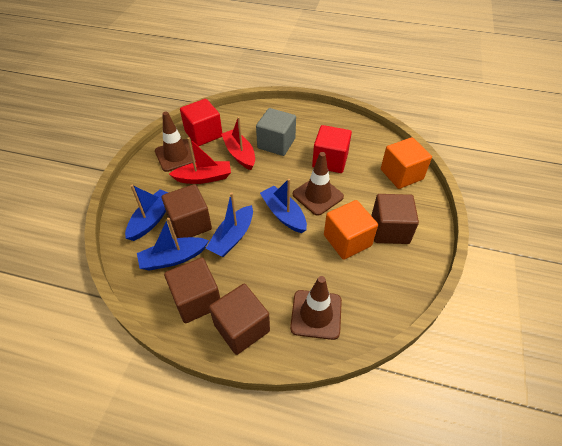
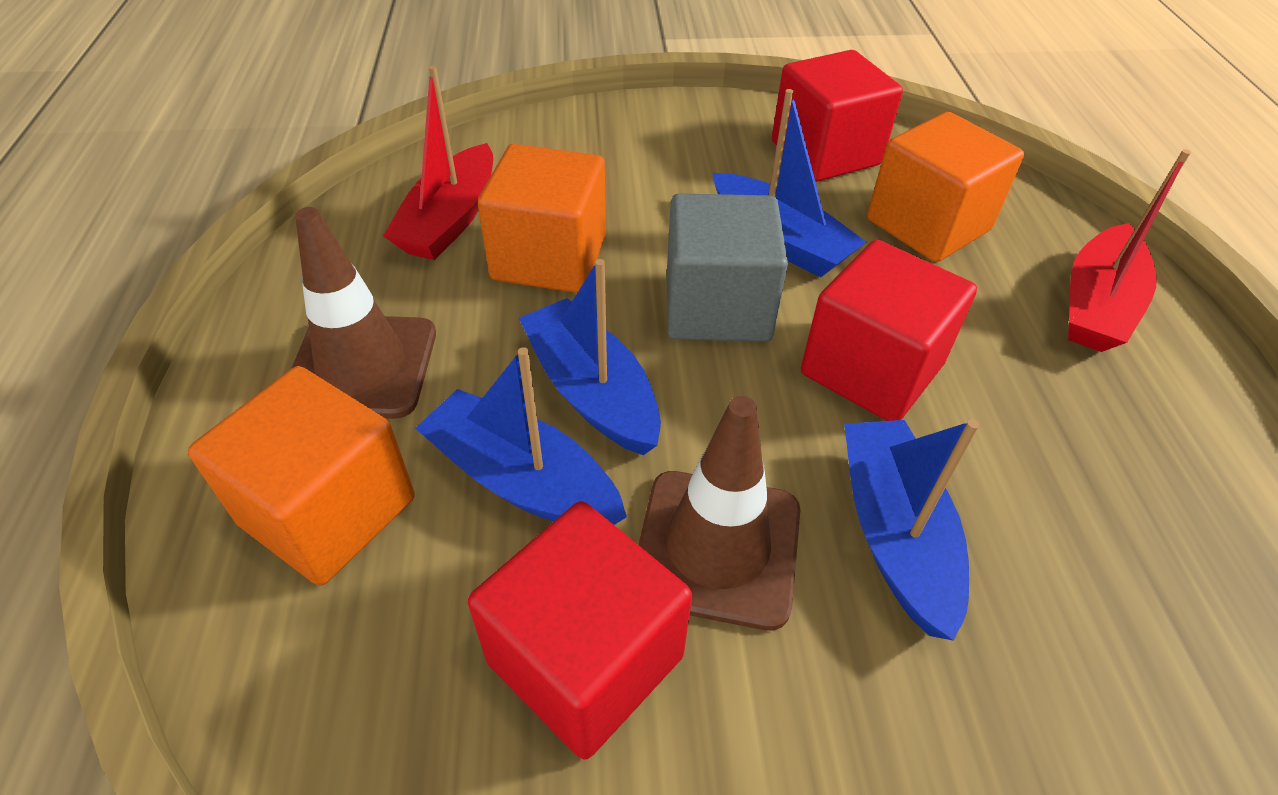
brown cube: [162,184,212,238] [164,258,220,323] [209,284,270,355] [371,194,419,244] = 4 -> none = 0
brown traffic cone: [155,111,196,172] [290,276,342,340] [293,152,344,216] = 3 -> [292,207,436,419] [638,396,800,631] = 2
orange cube: [324,200,378,260] [381,137,432,189] = 2 -> [188,366,415,586] [478,144,606,293] [867,112,1024,262] = 3
red cube: [180,99,222,146] [312,125,352,173] = 2 -> [468,501,692,760] [772,50,903,182] [801,240,977,421] = 3

